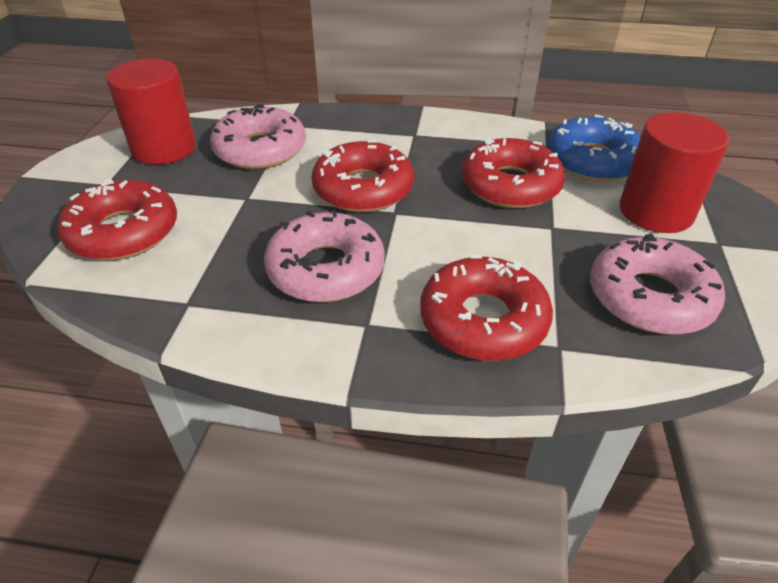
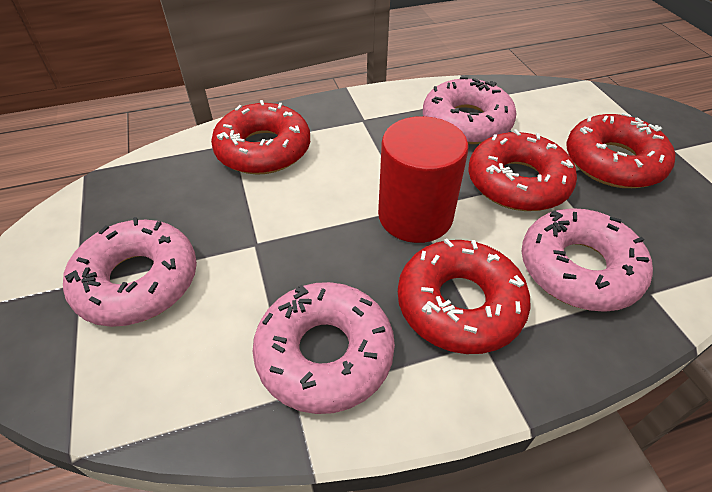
blue donut: [547,114,641,182] = 1 -> none = 0
pink donut: [210,104,306,169] [264,210,385,302] [590,234,725,335] = 3 -> [63,217,197,327] [252,282,395,414] [423,77,517,144] [521,208,653,312] = 4
red cylinder: [106,59,196,165] [620,112,729,233] = 2 -> [378,116,468,243] = 1

